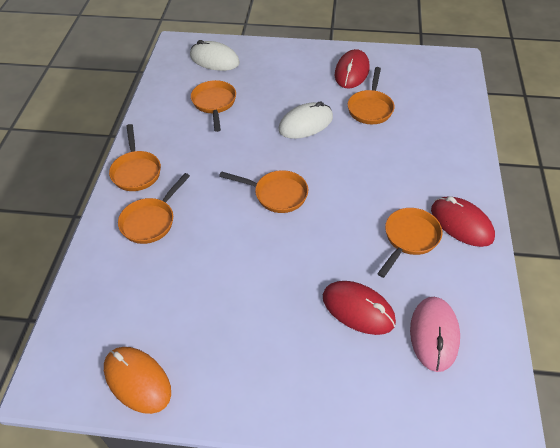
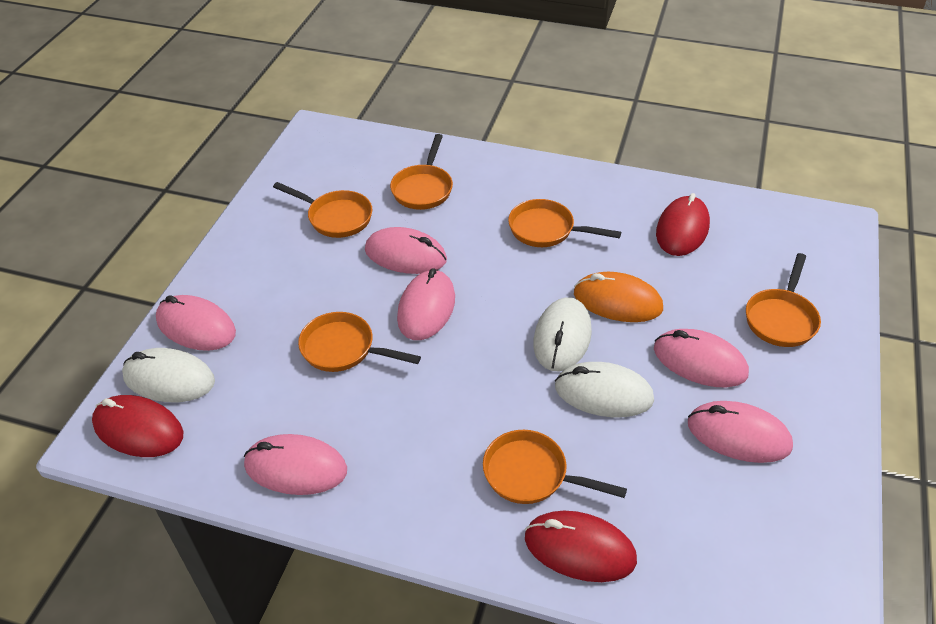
pink mouse: [410,297,460,372] = 1 -> [156,295,236,351] [244,434,347,495] [365,227,447,274] [397,268,455,340] [654,329,749,388] [688,401,793,463] = 6
white mouse: [190,40,240,71] [278,101,333,139] = 2 -> [122,348,215,402] [533,297,592,371] [555,362,654,417] = 3

